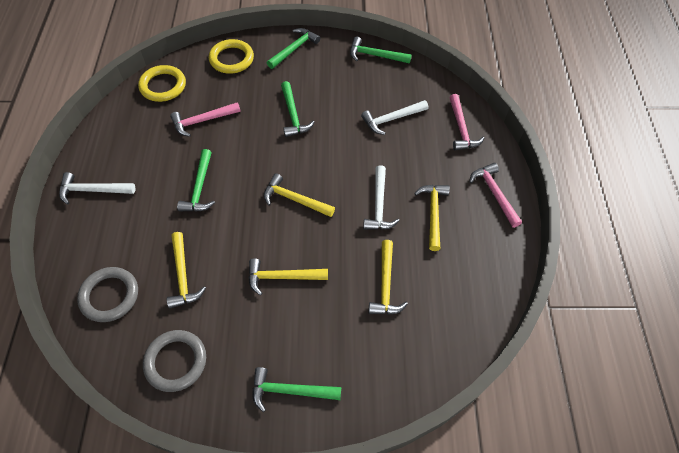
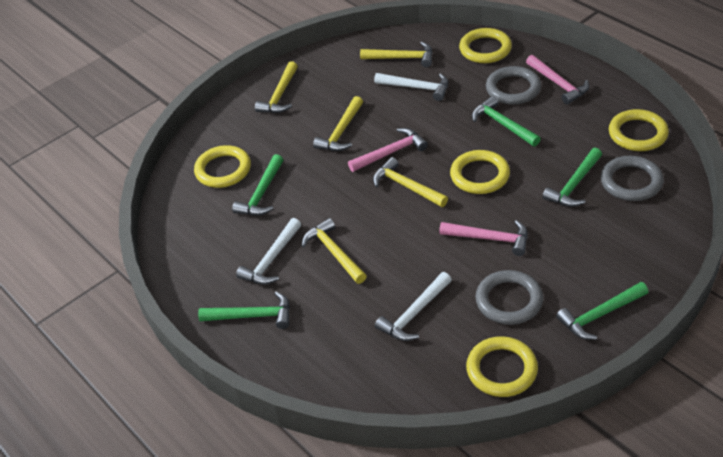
grey ring: [77,267,138,322] [143,330,206,392] = 2 -> [475,270,543,325] [486,66,541,104] [601,156,663,201] = 3
yellow ring: [138,65,186,102] [209,39,254,74] = 2 -> [194,145,251,188] [450,150,510,194] [459,28,512,63] [466,336,538,397] [609,109,669,151] = 5

